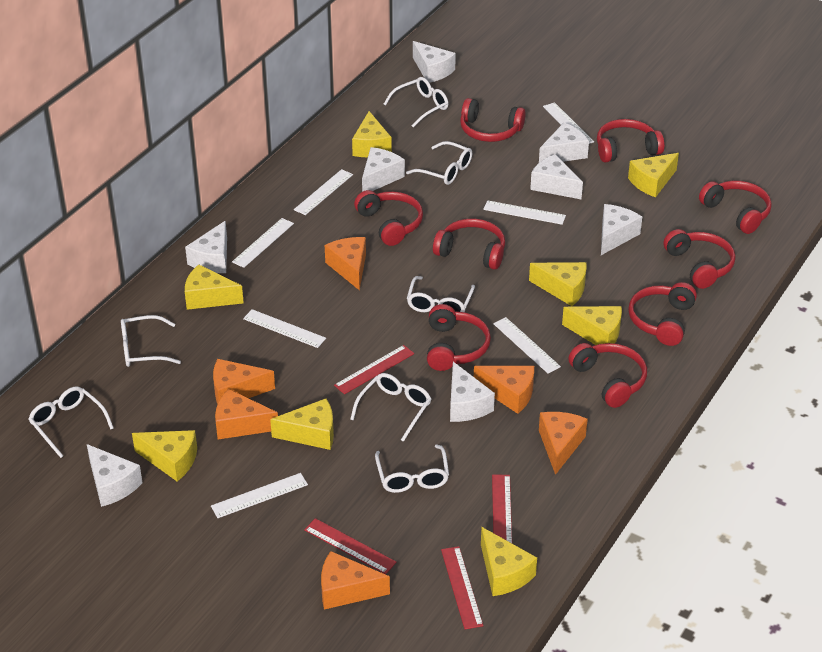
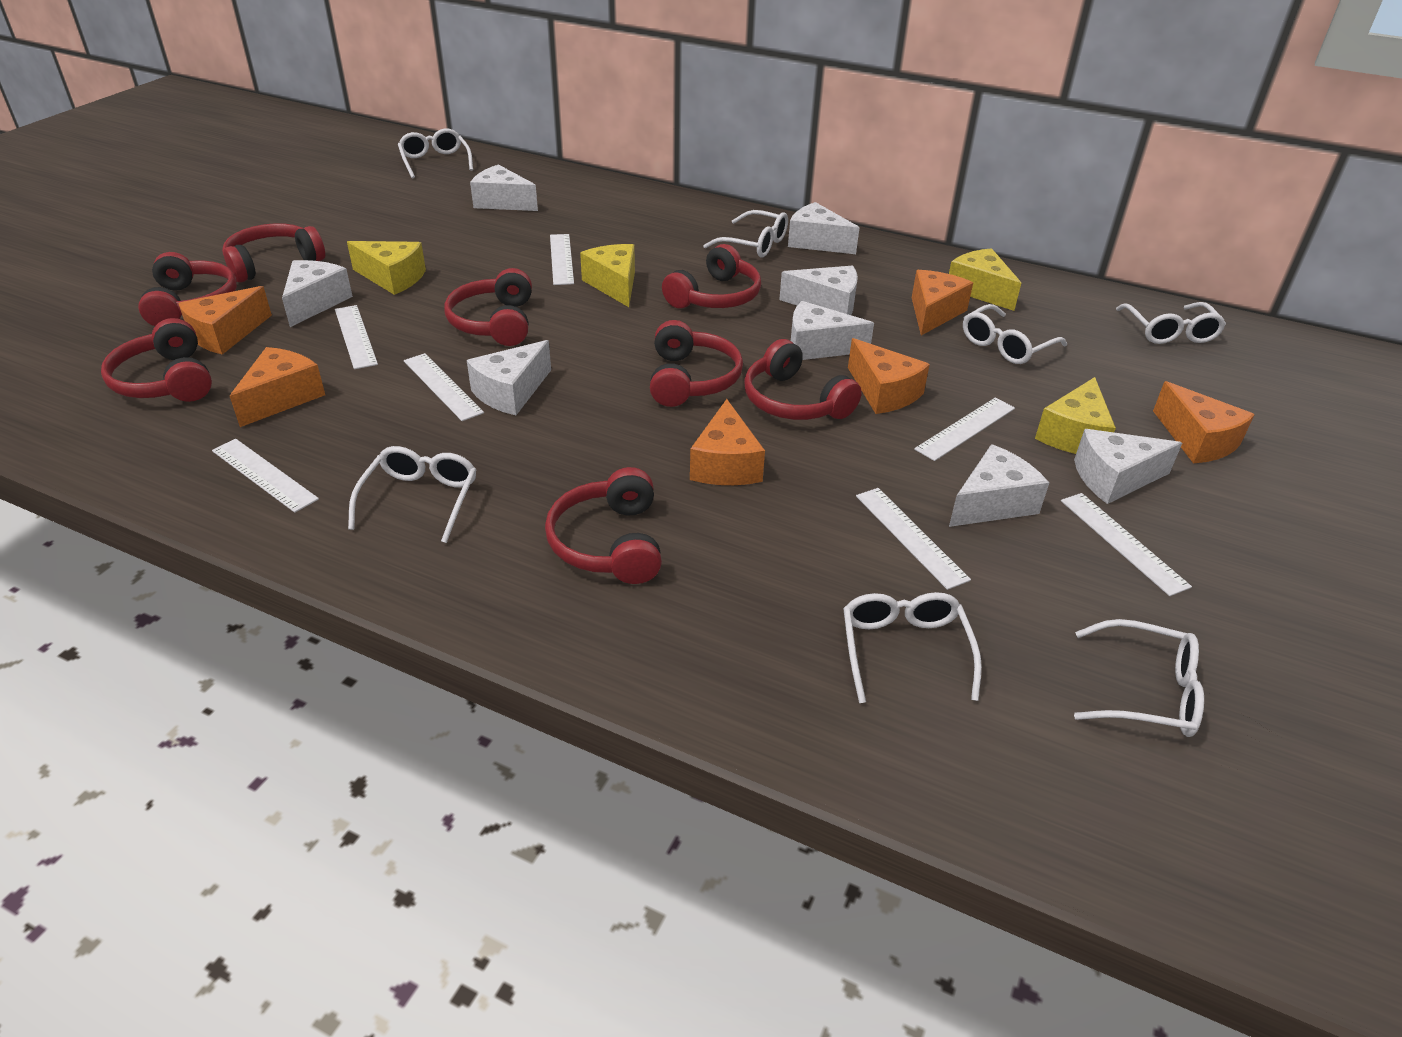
red headphones: [354,190,423,246] [427,304,491,371] [433,219,505,270] [460,98,526,142] [568,343,647,408] [597,119,664,163] [628,282,697,346] [663,229,736,289] [699,181,772,234] = 9 -> [101,318,212,402] [138,252,237,326] [222,223,325,282] [444,268,532,346] [545,467,662,584] [650,320,743,407] [662,244,761,308] [744,339,862,420] = 8
red ruler: [304,518,396,574] [334,345,414,394] [441,546,483,629] [492,475,512,543] = 4 -> none = 0
yellow cheese: [132,430,197,481] [185,264,244,310] [270,399,334,450] [352,111,392,157] [481,527,537,596] [529,262,587,306] [562,306,622,345] [628,153,679,198] = 8 -> [347,241,426,295] [580,244,635,307] [949,248,1021,311] [1035,377,1116,454] = 4

